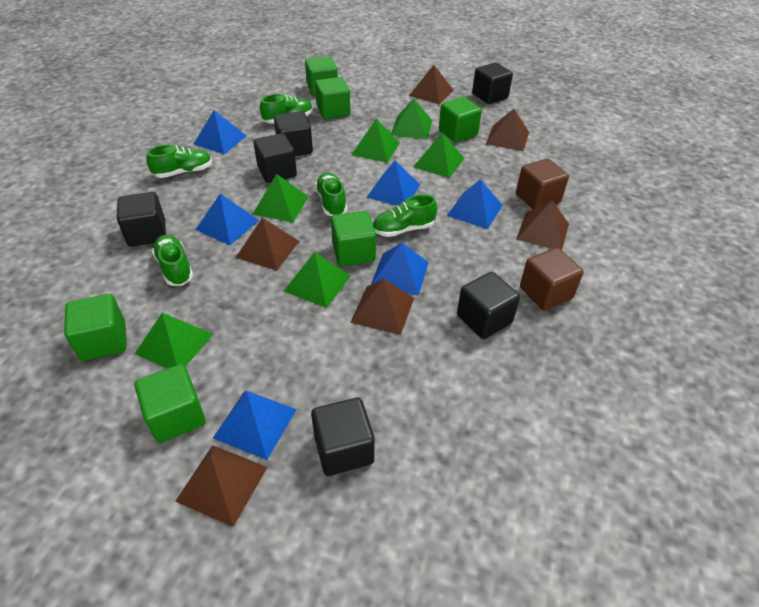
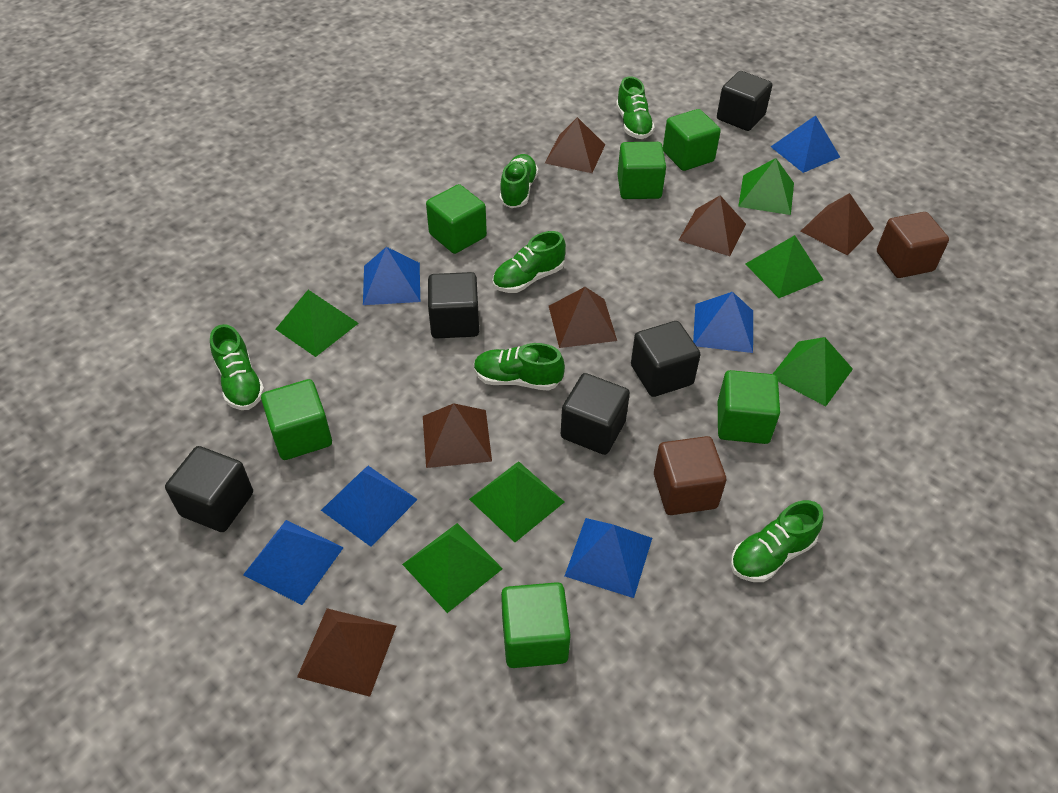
black cube: [117,192,166,247] [253,133,297,183] [274,111,313,156] [311,398,375,476] [457,272,520,339] [472,62,513,104] = 6 -> [165,446,253,532] [428,272,479,339] [561,373,630,455] [631,321,701,397] [717,71,772,131] = 5
green shoe: [146,145,212,178] [152,235,193,286] [260,94,313,124] [315,173,347,216] [373,194,437,237] = 5 -> [210,324,265,410] [474,343,565,391] [492,231,566,293] [499,154,538,208] [616,76,655,139] [731,500,824,582] = 6

